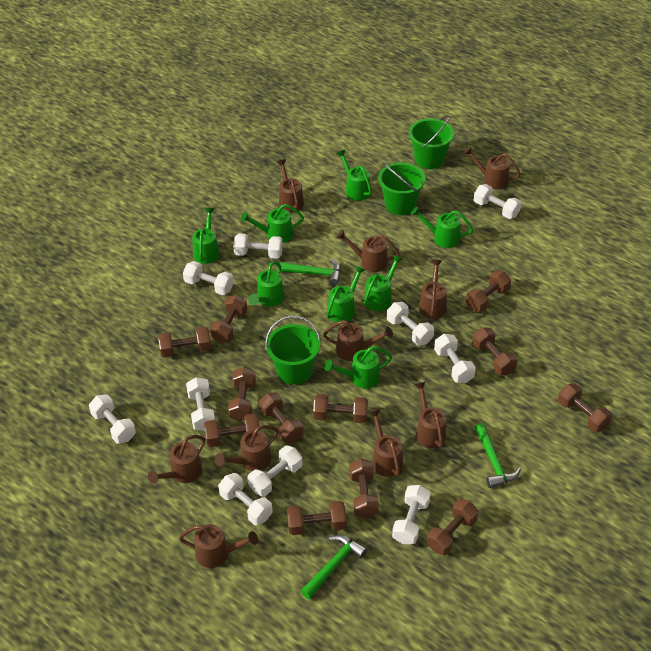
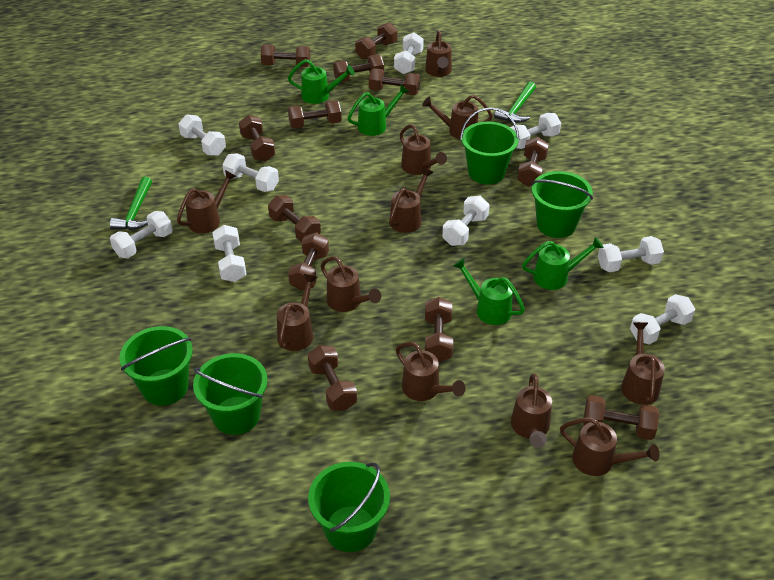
brown watering can: [148,435,205,484] [179,524,258,568] [215,425,279,471] [277,159,304,213] [323,320,393,361] [336,230,400,272] [369,409,403,477] [414,382,446,448] [419,260,447,319] [463,146,521,190] = 10 -> [177,170,236,234] [277,274,318,351] [321,256,381,312] [389,168,434,233] [396,342,466,401] [400,124,447,175] [422,95,493,139] [425,30,452,77] [511,373,552,448] [560,418,659,476] [621,322,665,405] = 11
green bucket: [265,316,321,385] [378,163,425,215] [409,115,454,169] = 3 -> [119,326,193,406] [193,353,268,435] [308,462,390,552] [460,107,519,184] [531,171,593,238] = 5
green hammer: [279,259,341,286] [301,535,367,599] [475,423,521,488] = 3 -> [110,176,152,230] [494,82,536,123] = 2
green watering can: [192,208,220,264] [241,204,304,243] [248,261,284,306] [324,346,392,388] [327,265,365,322] [336,150,372,201] [364,255,403,311] [411,206,473,248] = 8 -> [288,59,355,104] [348,85,409,136] [453,258,525,325] [522,237,604,290] = 4
white dumbbell: [89,394,136,444] [183,261,234,295] [186,377,215,431] [218,473,273,525] [233,233,283,259] [248,445,303,497] [387,302,434,345] [392,485,431,544] [434,334,476,383] [474,184,521,219] = 10 -> [110,211,173,258] [178,115,226,156] [212,225,246,282] [222,153,279,192] [394,32,424,74] [442,196,490,246] [510,113,561,149] [598,236,664,272] [630,294,695,345] = 9

